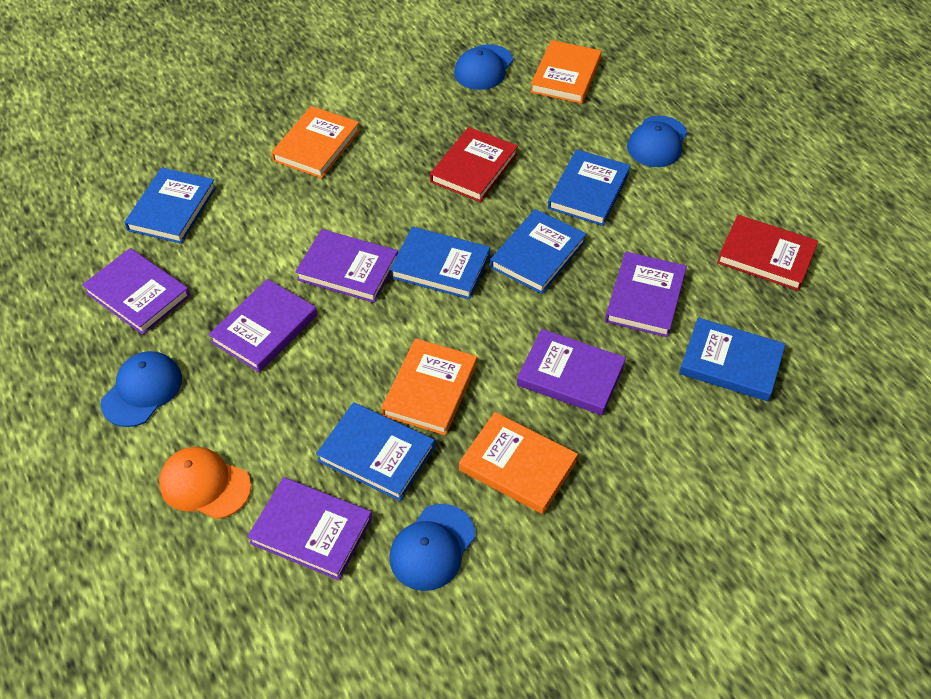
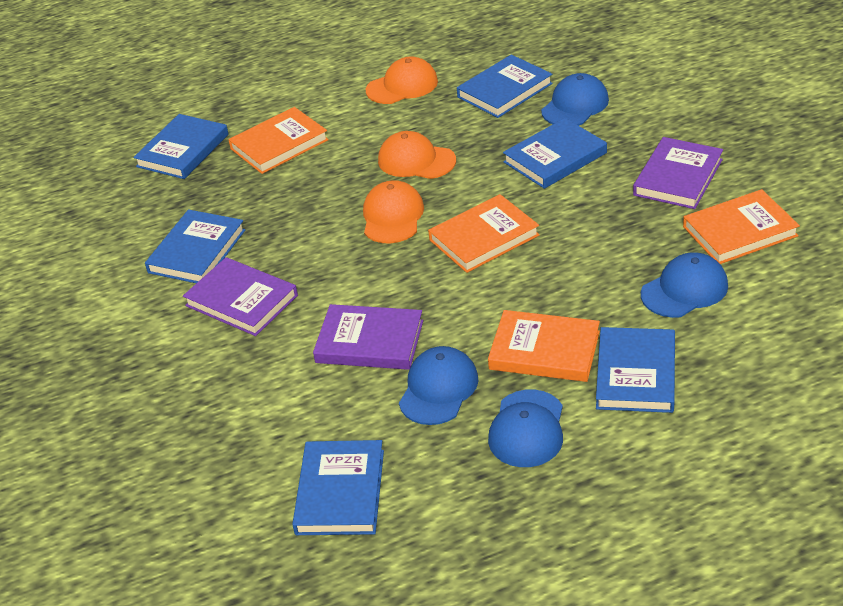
orange cap: [159,447,251,519] = 1 -> [363,180,424,244] [366,57,438,104] [378,131,456,179] = 3
purple book: [82,248,190,335] [209,279,317,372] [247,477,372,580] [295,229,398,303] [517,329,626,415] [605,252,687,337] = 6 -> [183,257,298,336] [313,304,423,370] [633,137,723,209] = 3
red book: [430,127,518,202] [717,215,818,291] = 2 -> none = 0

